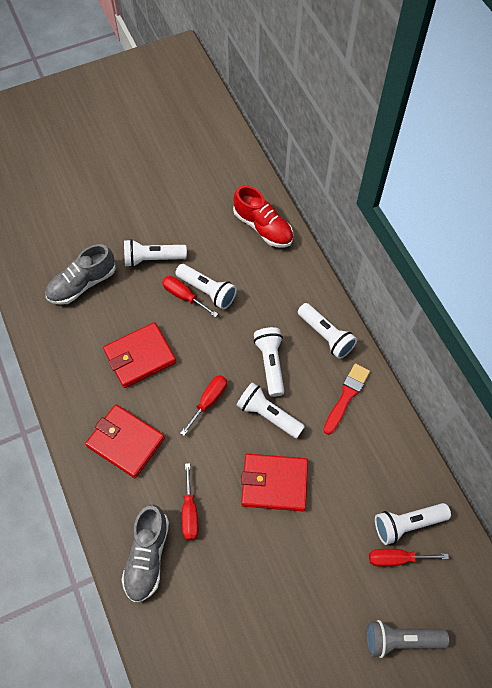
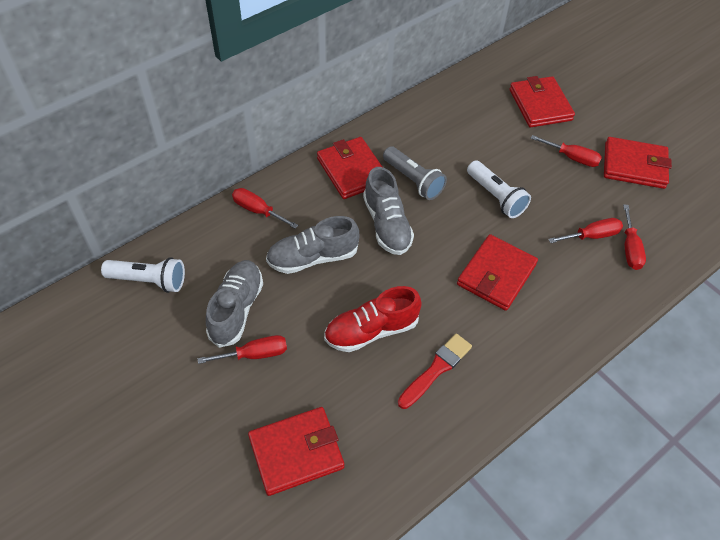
grey shoe: [45,244,116,305] [121,505,169,603] = 2 -> [206,260,263,348] [266,216,359,274] [363,167,414,255] = 3
red screwdriver: [162,276,218,317] [180,375,227,436] [182,463,198,540] [369,549,449,567] = 4 -> [197,335,287,364] [232,188,298,229] [531,135,602,167] [548,218,623,243] [623,205,646,270] = 5
red wallet: [85,404,165,478] [103,322,176,388] [241,454,308,511] = 3 -> [248,407,344,496] [317,137,382,199] [457,234,538,311] [510,76,575,127] [604,137,672,189] = 5
white flashlight: [124,239,187,267] [175,264,237,310] [237,382,305,438] [254,327,284,397] [298,303,357,359] [375,503,451,545] = 6 -> [101,257,185,293] [467,160,531,218] = 2

